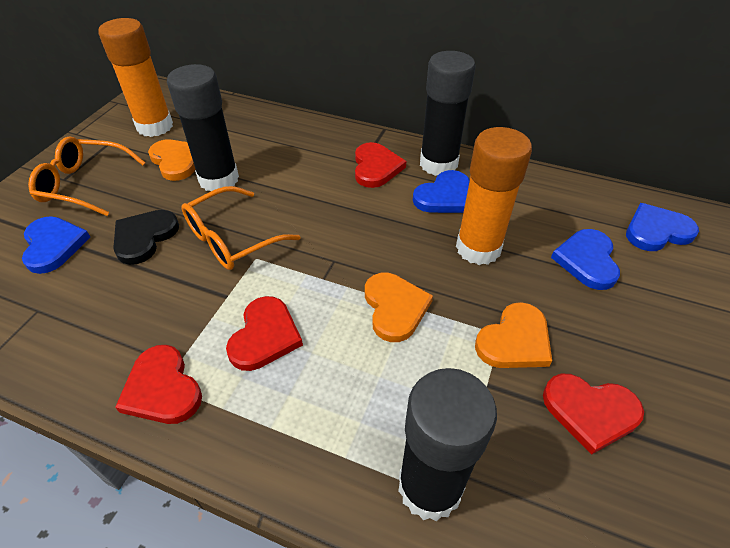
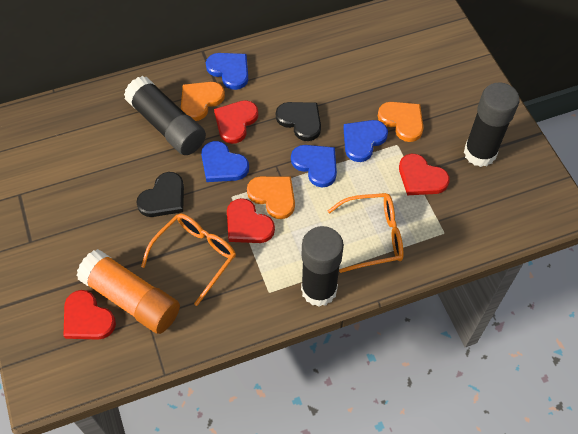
black heart: [113,210,179,265] = 1 -> [136,172,184,217] [276,102,321,141] = 2
orange glue stick: [98,18,173,137] [456,127,532,265] = 2 -> [76,249,180,334] = 1

